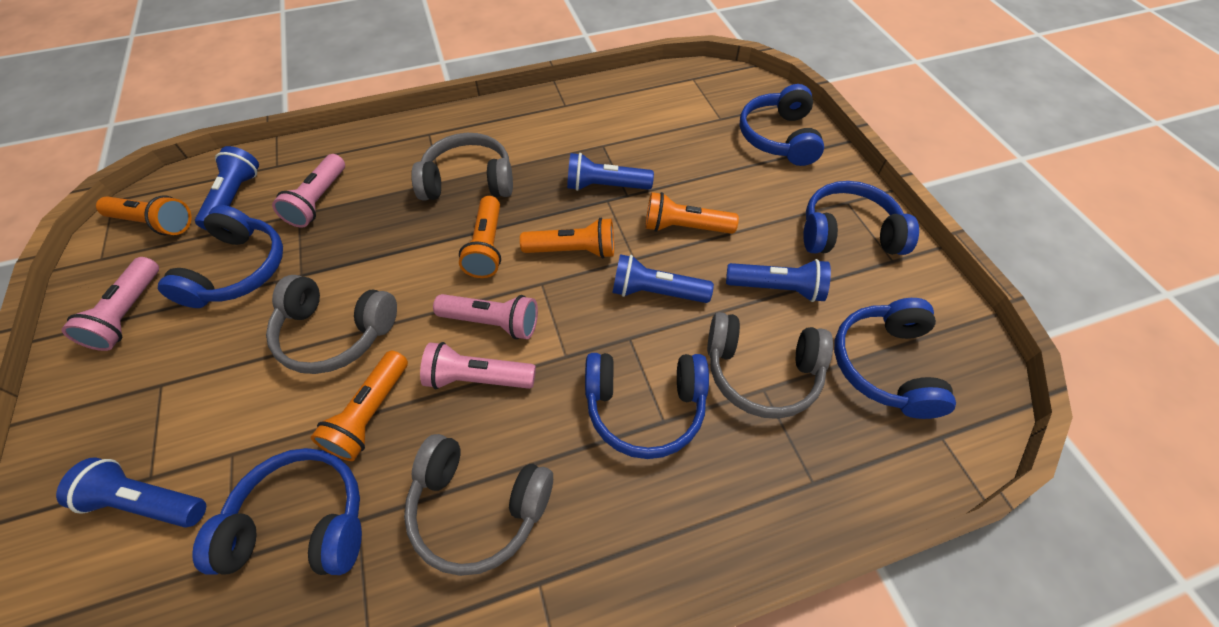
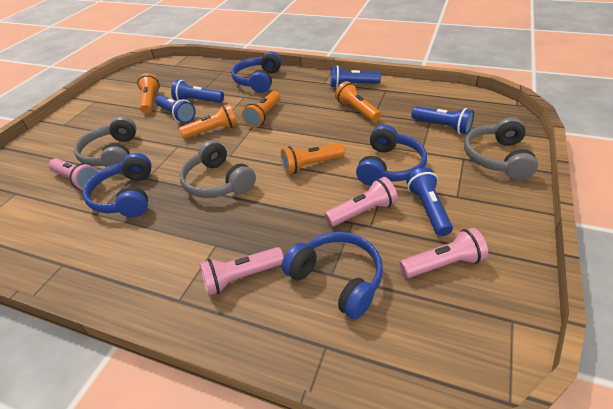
blue headphones: [158,205,283,308] [192,448,362,575] [585,353,709,459] [739,84,824,166] [803,181,919,255] [834,298,956,419] = 6 -> [83,153,151,217] [231,51,282,93] [282,232,383,320] [356,125,427,186] = 4
grey headphones: [266,275,397,374] [404,434,553,576] [411,133,513,201] [707,312,833,419] = 4 -> [74,116,136,167] [179,140,256,198] [464,117,538,180] = 3

